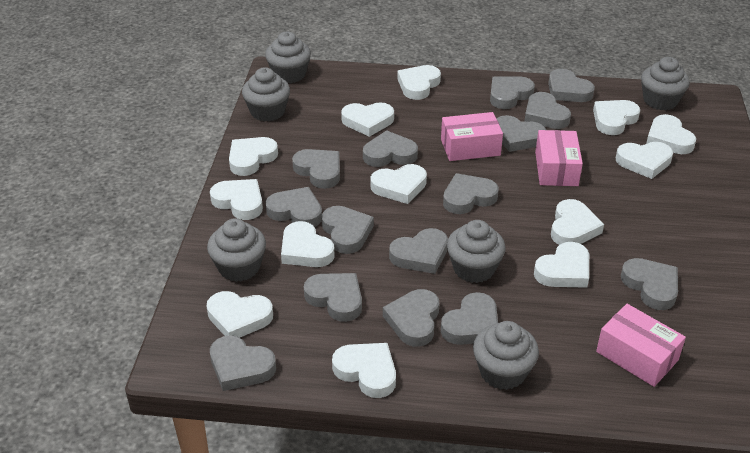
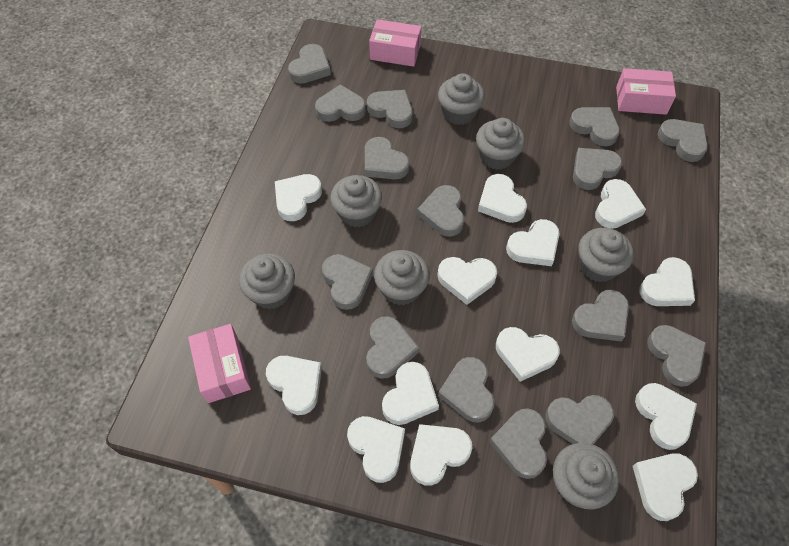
grey cupcake: [207,218,266,282] [242,67,290,122] [265,31,311,83] [447,220,506,283] [473,321,539,390] [641,57,690,110] = 6 -> [239,254,295,309] [330,175,382,228] [374,250,430,305] [438,73,485,125] [476,118,525,170] [553,443,619,509] [578,228,634,282] = 7

